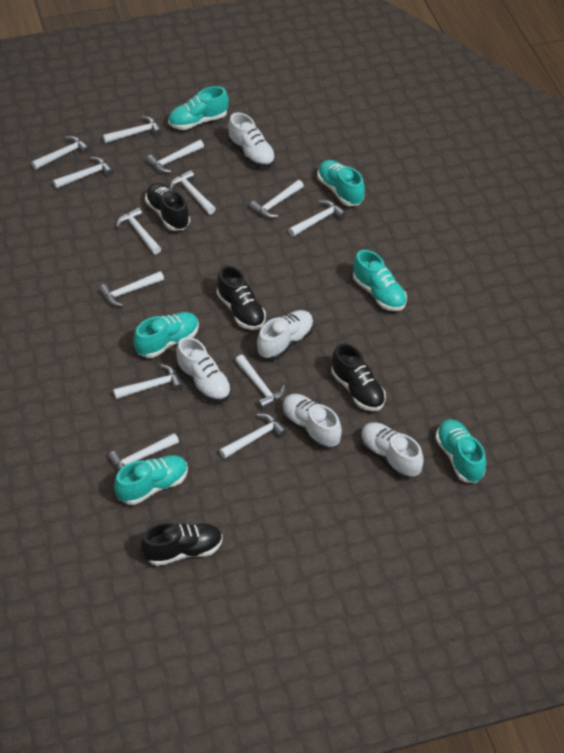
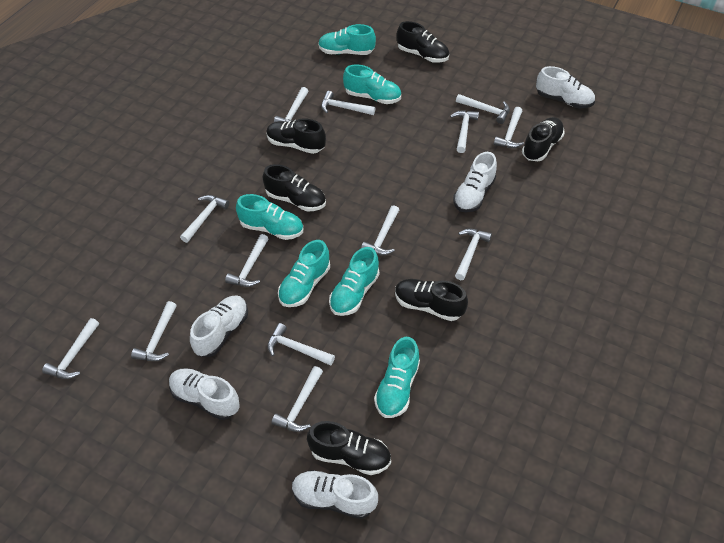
black shoe: [141,523,223,566] [145,183,190,231] [217,265,266,330] [331,343,386,411] = 4 -> [263,164,326,212] [266,119,326,154] [307,421,391,475] [395,279,468,321] [397,21,449,63] [522,117,565,161] = 6

